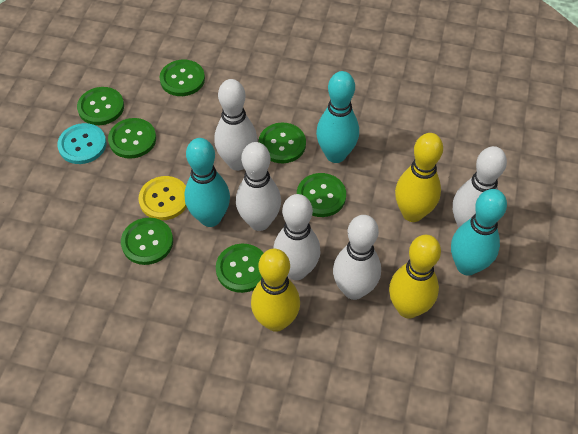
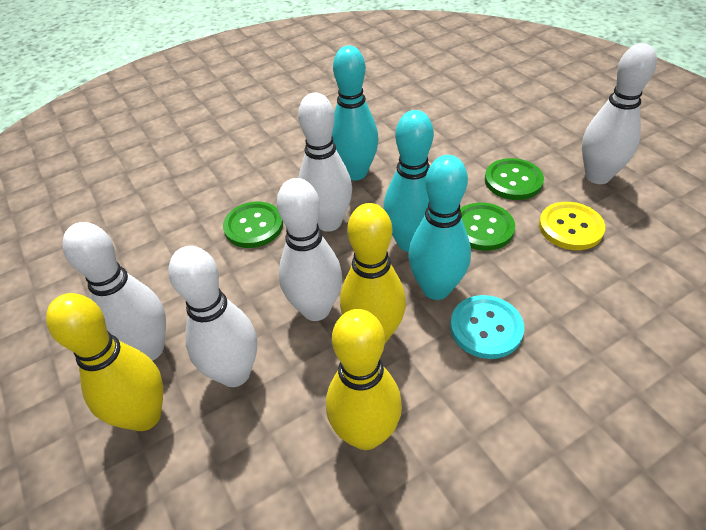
green button: [77,87,124,125] [108,118,156,159] [121,218,173,265] [160,60,205,96] [216,244,263,293] [259,122,306,163] [297,173,346,217] = 7 -> [223,202,283,248] [460,202,515,251] [485,158,544,200] = 3

